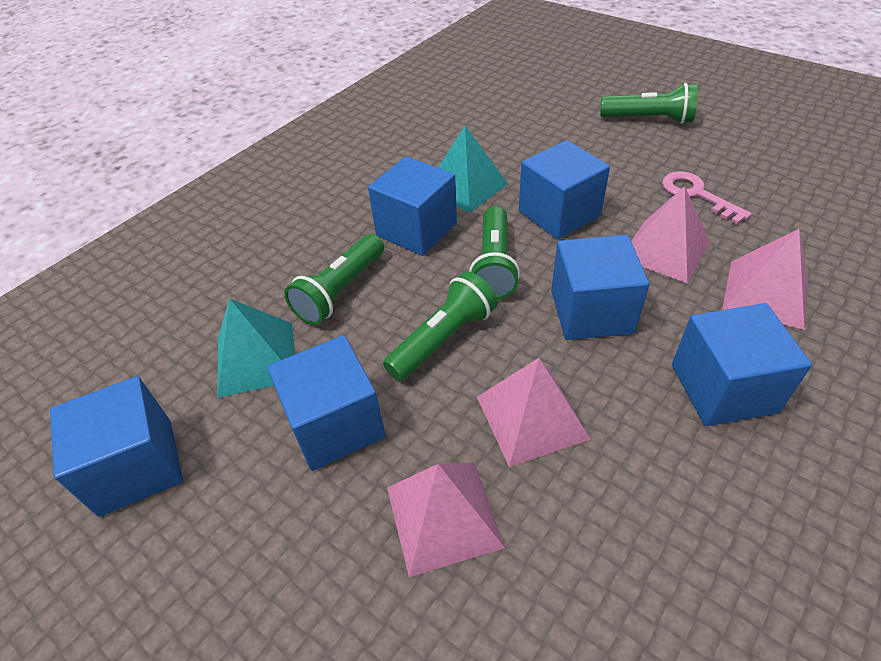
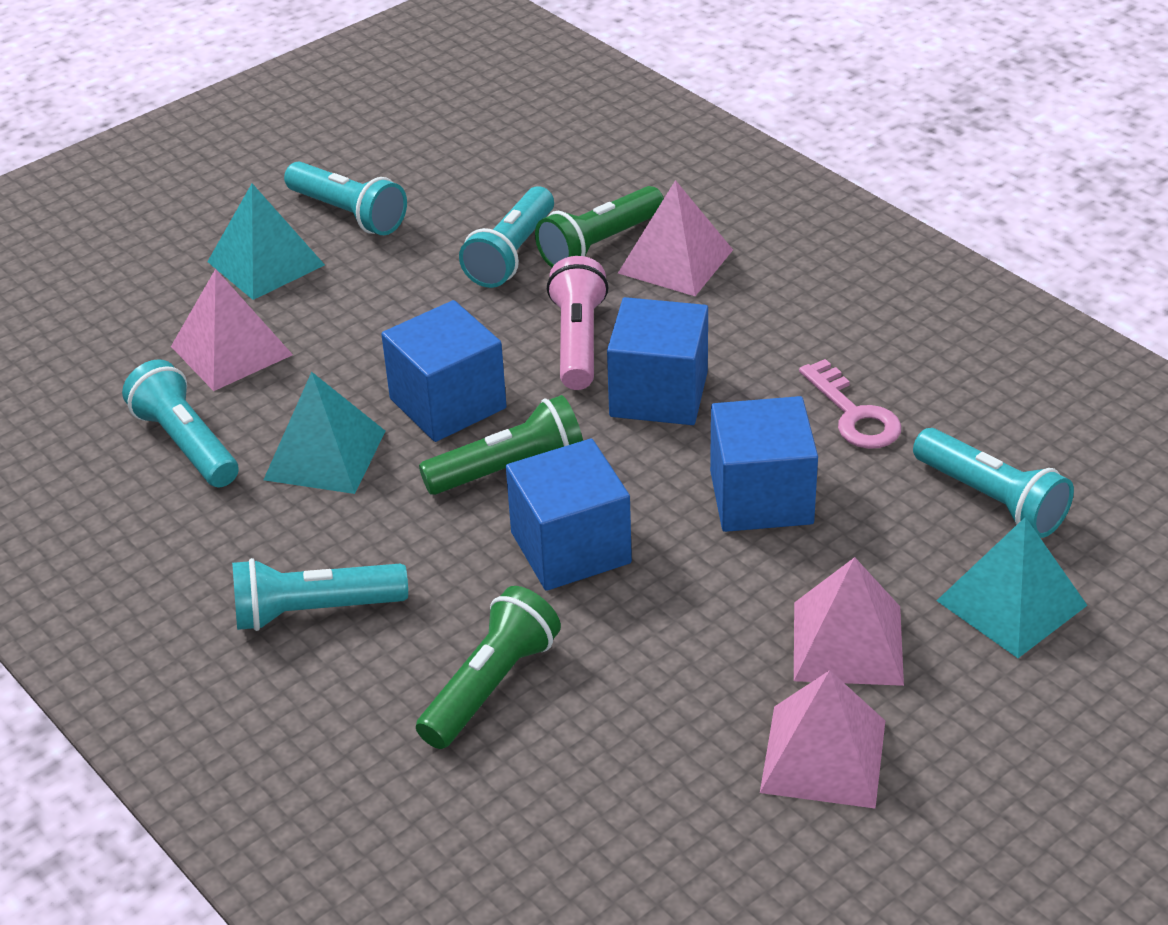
blue cube: [50,376,183,517] [267,335,386,471] [368,156,457,256] [519,140,610,240] [551,235,650,340] [672,303,812,426] = 6 -> [381,300,507,442] [506,439,632,591] [607,297,708,425] [710,396,818,532] = 4
green flashlight: [284,234,384,325] [383,271,497,381] [469,206,520,300] [600,83,698,124] = 4 -> [416,586,561,749] [419,395,583,495] [535,186,664,267] = 3
pink flashlight: none = 0 -> [547,256,609,390] = 1
turquoise flashlight: none = 0 -> [122,359,239,487] [232,558,408,631] [284,161,407,235] [459,186,554,288] [913,428,1074,538] = 5
turquoise pyramid: [218,299,295,398] [438,126,508,213] = 2 -> [207,183,325,300] [264,372,386,494] [937,517,1088,658] = 3

